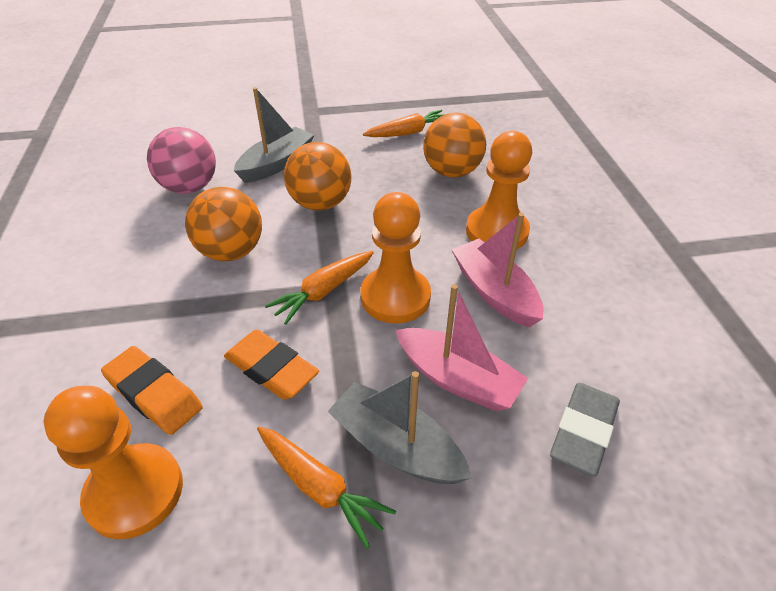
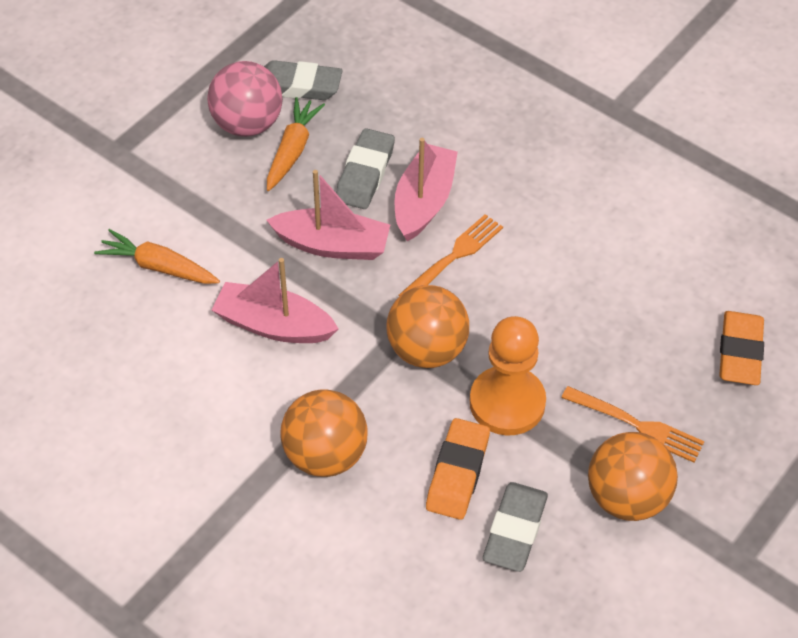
grey boat: [234,87,314,183] [327,371,472,484] = 2 -> none = 0
grey eraser: [550,383,620,477] = 1 -> [264,60,343,100] [336,128,395,209] [483,482,548,572] = 3
orange carrot: [257,427,396,549] [265,251,374,325] [363,110,445,137] = 3 -> [94,229,220,284] [267,97,325,191] = 2
orange fork: none = 0 -> [398,214,503,296] [561,386,704,463] = 2
orange pawn: [44,386,183,539] [361,192,431,323] [466,131,532,249] = 3 -> [470,316,546,435] = 1
pink boat: [396,284,528,411] [451,213,544,327] = 2 -> [212,258,339,343] [266,170,390,260] [394,138,458,241] = 3

